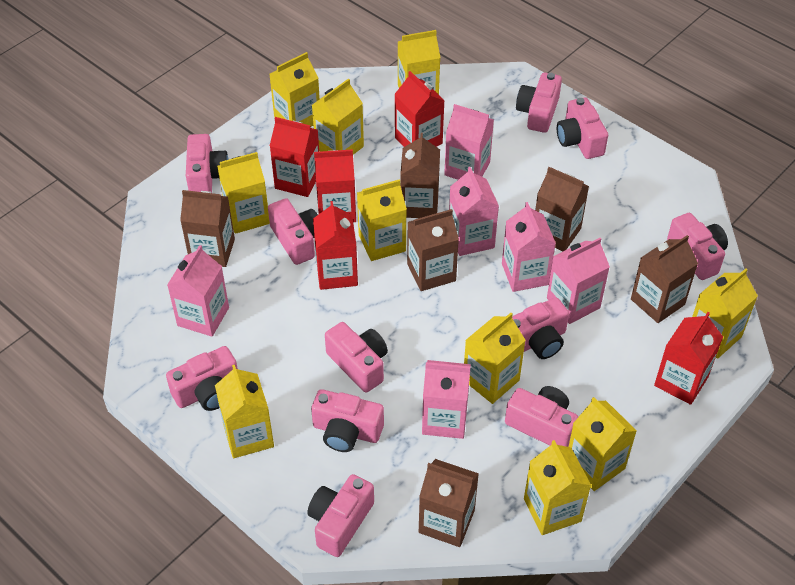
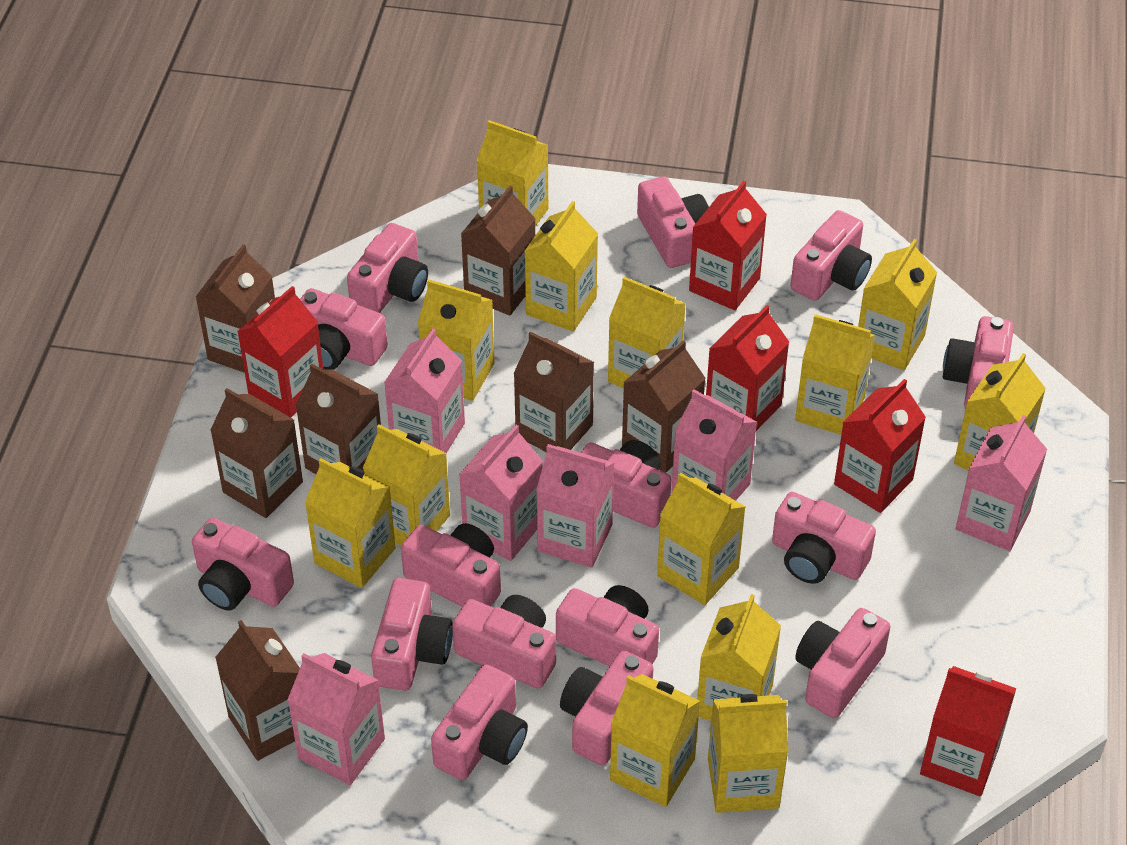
brown carton: [180,190,235,267] [400,133,440,218] [407,209,459,291] [419,459,479,547] [535,167,589,251] [631,235,698,323] = 6 -> [195,244,275,373] [210,388,303,518] [215,620,300,761] [296,364,381,474] [461,186,536,316] [513,332,594,452] [622,340,706,473] = 7
pink camera: [166,346,238,411] [186,134,229,193] [268,198,318,265] [307,474,374,557] [311,389,384,452] [325,322,388,393] [505,386,579,447] [512,298,569,359] [516,72,562,133] [557,97,608,159] [667,213,728,280] = 11 -> [192,518,294,611] [300,288,388,370] [347,223,428,313] [371,578,453,691] [401,523,501,607] [431,665,528,780] [452,595,556,689] [556,585,659,667] [560,651,654,765] [581,440,671,528] [637,176,709,268] [772,492,876,584] [791,210,872,301] [795,608,890,718] [943,316,1014,409] = 15
yellow carton: [215,365,274,458] [218,152,270,234] [270,52,320,127] [312,79,364,155] [357,179,407,261] [398,30,440,95] [464,313,526,404] [524,440,591,535] [569,397,637,491] [692,268,758,359] = 10 -> [305,458,396,588] [363,425,450,546] [418,279,495,401] [477,120,548,227] [525,201,598,331] [608,277,686,388] [610,674,700,807] [657,472,745,605] [697,594,781,721] [708,694,788,813] [795,314,875,435] [858,239,937,370] [954,353,1046,471] = 13

